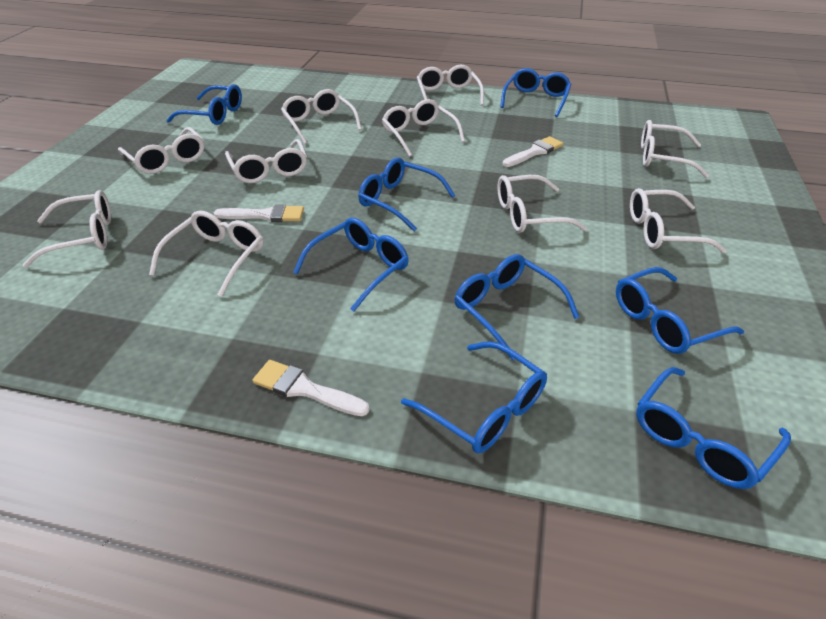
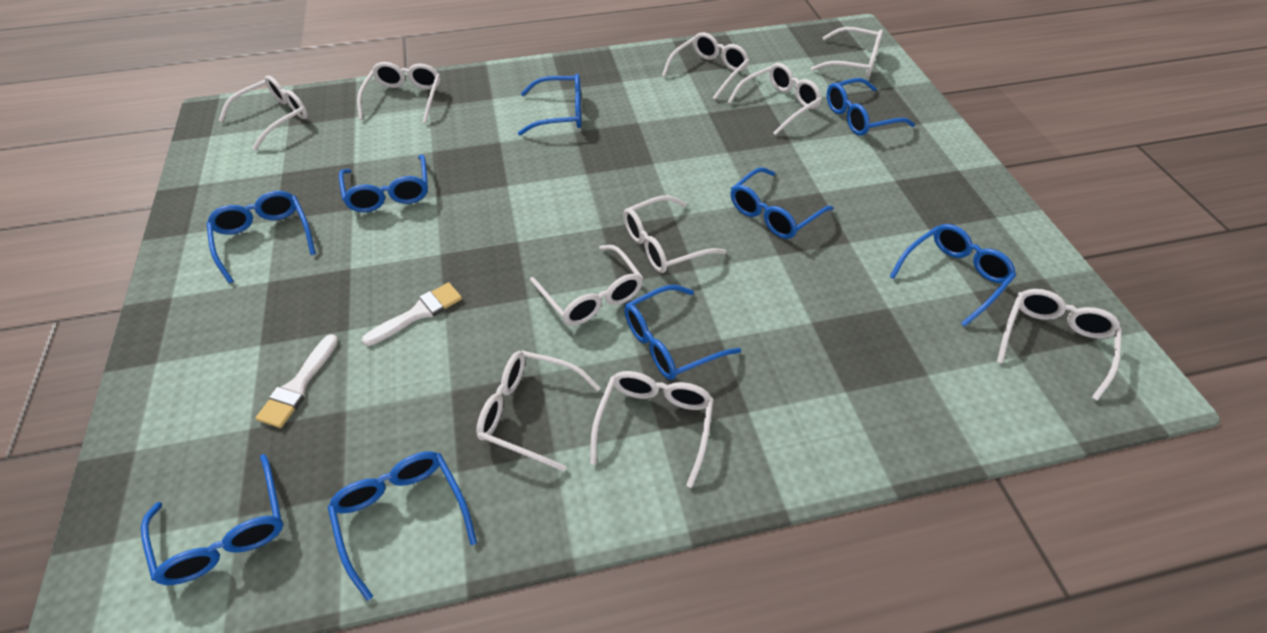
blue glasses: [166,84,242,125] [293,218,409,312] [358,158,455,232] [401,341,547,453] [455,254,579,361] [501,68,571,117] [616,267,744,354] [636,367,791,489] = 8 -> [141,454,283,585] [207,191,316,283] [327,451,477,601] [339,155,428,212] [518,74,581,136] [624,285,741,380] [730,167,833,239] [827,78,915,136] [889,224,1016,327] = 9
white brush: [214,204,304,222] [252,360,370,416] [502,136,564,167] = 3 -> [255,334,338,428] [362,282,462,346] = 2

